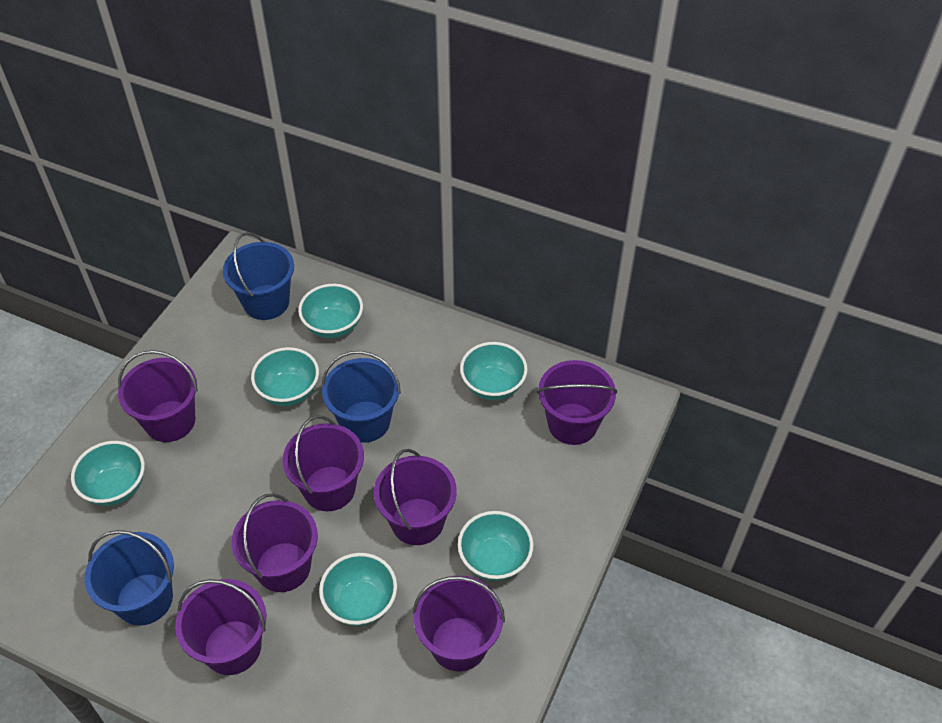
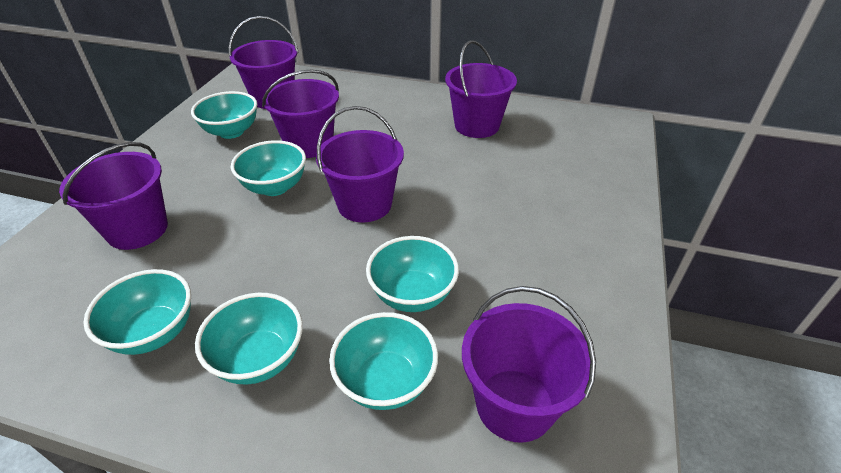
blue bucket: [85,530,174,626] [223,232,294,320] [322,351,401,443] = 3 -> none = 0
purple bucket: [118,350,198,442] [175,579,266,675] [232,493,318,592] [283,416,364,511] [374,449,457,545] [412,576,505,671] [537,360,617,445] = 7 -> [59,142,168,250] [229,16,299,109] [262,70,339,158] [316,106,404,222] [445,40,517,138] [462,286,596,443] = 6

